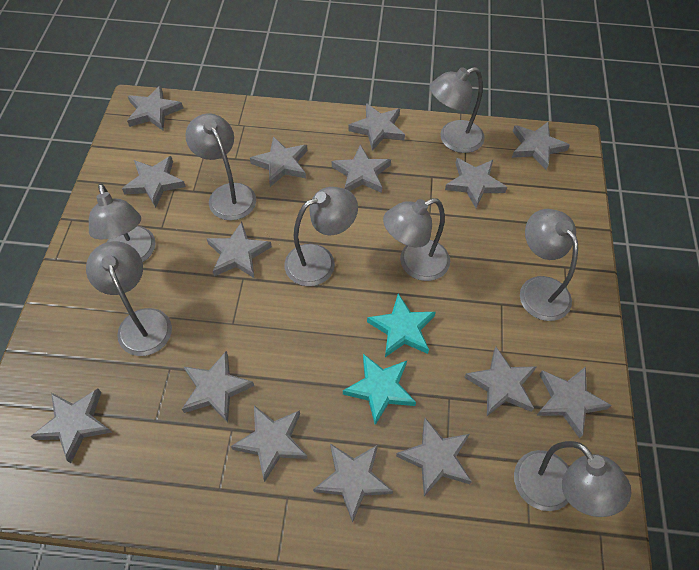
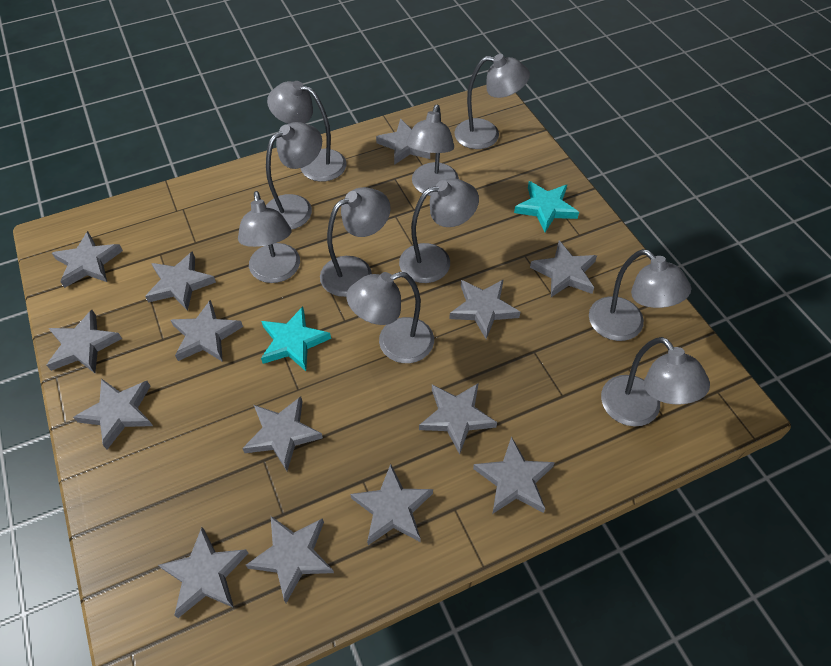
grey lamp: [86,241,172,356] [89,184,156,263] [185,113,256,221] [284,187,358,286] [383,198,450,281] [430,67,485,153] [514,441,631,517] [520,209,578,321] = 8 -> [238,191,300,283] [266,122,322,230] [267,81,346,182] [320,187,391,297] [346,272,434,363] [399,178,479,283] [406,104,459,196] [454,54,530,149] [589,249,691,341] [601,337,710,427] = 10
grey star: [30,389,112,464] [122,156,186,208] [127,85,183,130] [182,351,254,423] [206,222,272,278] [231,405,308,482] [250,136,307,187] [313,443,393,523] [332,145,391,193] [348,103,405,151] [396,418,472,497] [445,158,507,208] [464,347,536,416] [512,122,570,170] [536,366,612,439] = 15 -> [47,310,122,373] [52,231,123,288] [73,378,153,449] [145,251,216,311] [158,527,248,618] [170,300,243,362] [242,396,323,471] [246,516,334,603] [350,464,433,545] [376,118,430,165] [419,383,497,454] [449,279,520,339] [473,436,555,514] [530,241,597,297] = 14

